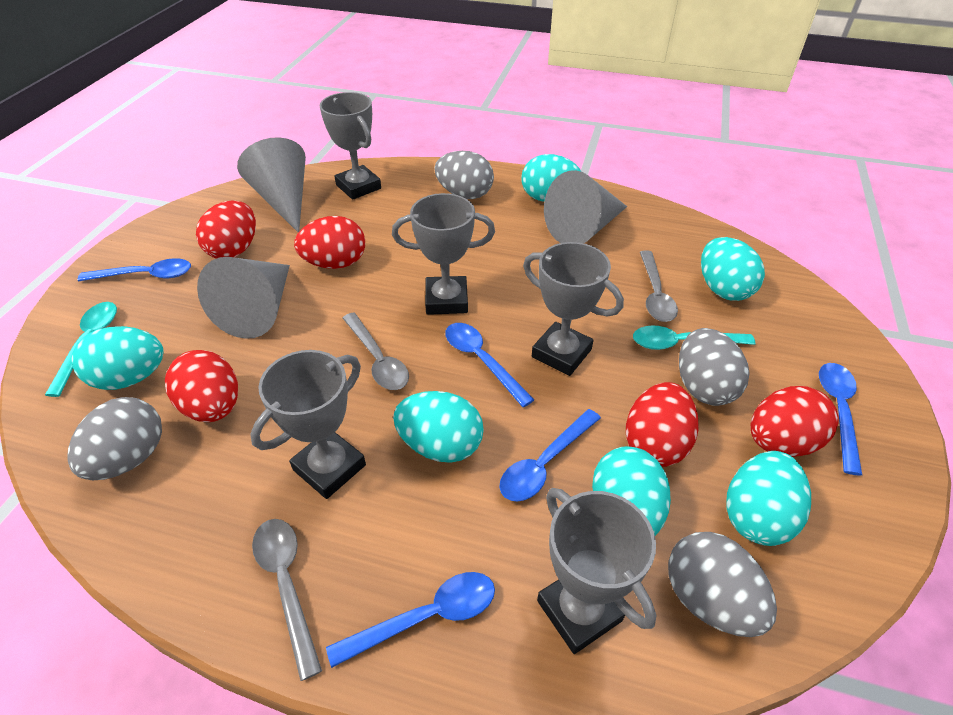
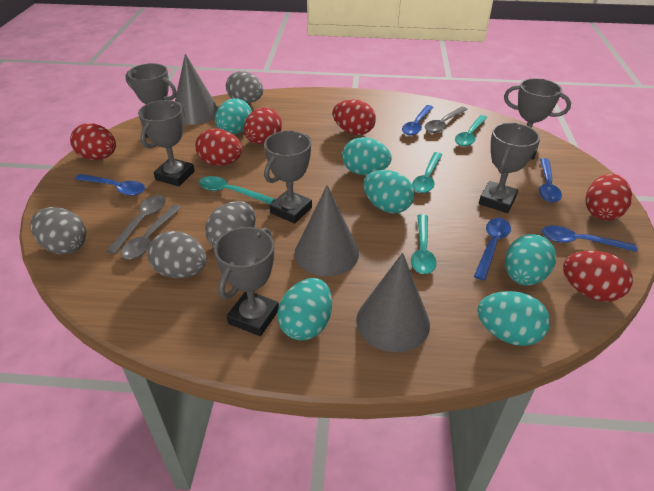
grey trophy: [251,350,366,499] [320,92,381,200] [392,193,495,315] [523,242,624,376] [537,488,657,654] = 5 -> [125,63,177,138] [138,100,195,186] [214,227,279,336] [264,131,312,224] [479,123,540,213] [504,78,571,160] = 6
red egg: [165,350,238,422] [196,200,256,259] [294,216,365,269] [626,382,698,467] [750,386,839,457] = 5 -> [70,123,116,160] [195,129,242,166] [244,107,282,144] [333,100,376,135] [563,251,633,302] [586,174,632,221] = 6
turquoise spoon: [45,302,117,397] [633,325,755,350] = 2 -> [199,176,275,204] [411,214,437,274] [412,152,442,193] [455,115,487,146] = 4

